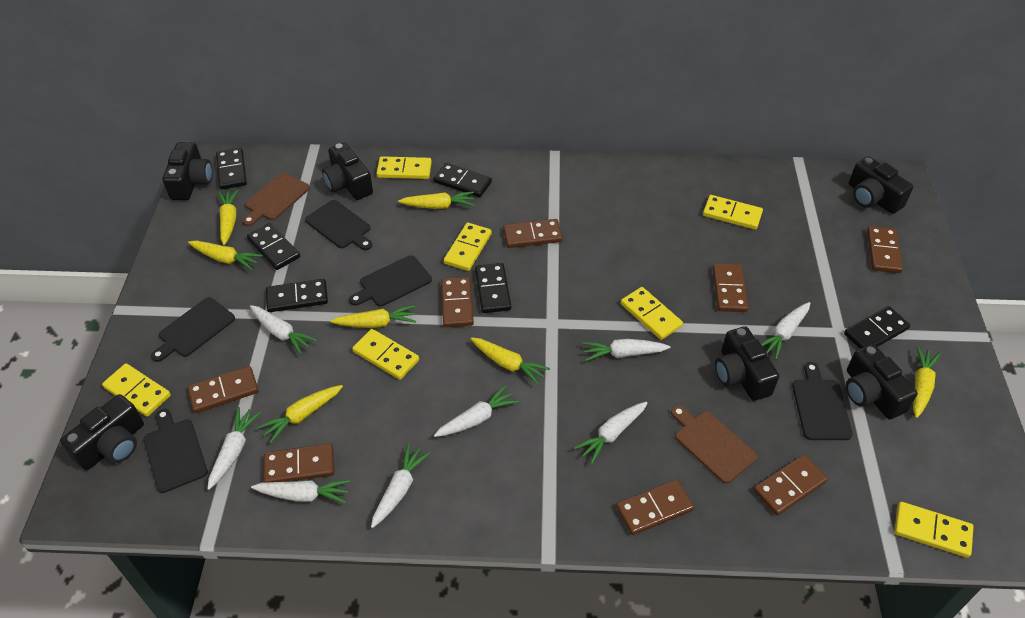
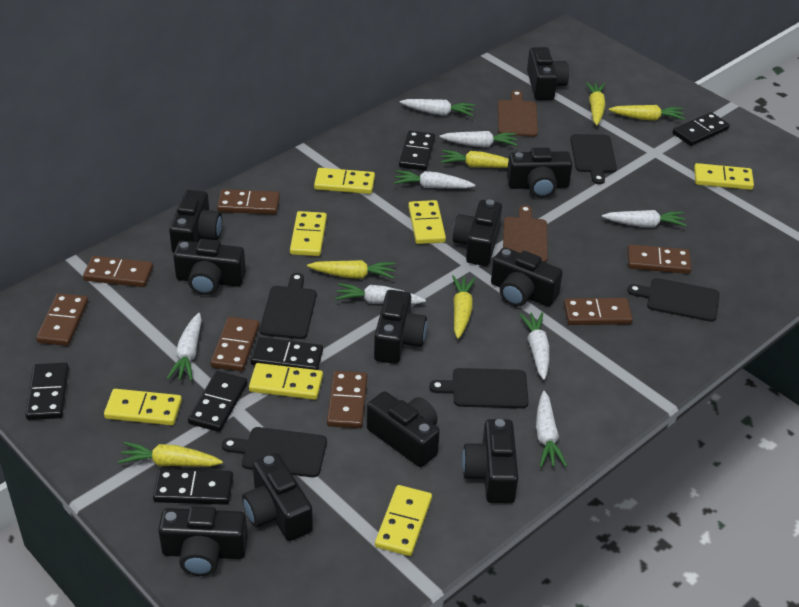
black camera: [60,394,144,470] [162,142,213,200] [322,142,373,200] [715,326,779,401] [846,344,917,419] [849,156,913,214] = 6 -> [158,506,248,576] [169,190,222,253] [173,239,246,295] [242,453,313,541] [367,391,440,467] [374,290,427,364] [453,200,502,266] [462,419,518,503] [491,247,563,307] [507,147,572,198] [527,47,569,100] = 11
brown domino: [187,366,259,413] [264,443,334,483] [441,277,474,327] [503,219,563,248] [616,479,694,535] [713,263,749,312] [754,455,828,516] [867,226,903,273] = 8 -> [36,293,88,346] [83,256,153,287] [211,317,260,371] [217,189,280,215] [327,371,367,428] [564,298,633,325] [628,244,692,274] = 7
yellow carrot: [188,241,263,270] [218,189,238,245] [257,385,343,444] [330,305,416,328] [398,191,475,209] [471,337,550,385] [913,346,941,418] = 7 -> [118,442,223,466] [307,260,395,279] [440,150,509,168] [452,275,476,339] [585,82,606,125] [609,105,685,120] = 6

